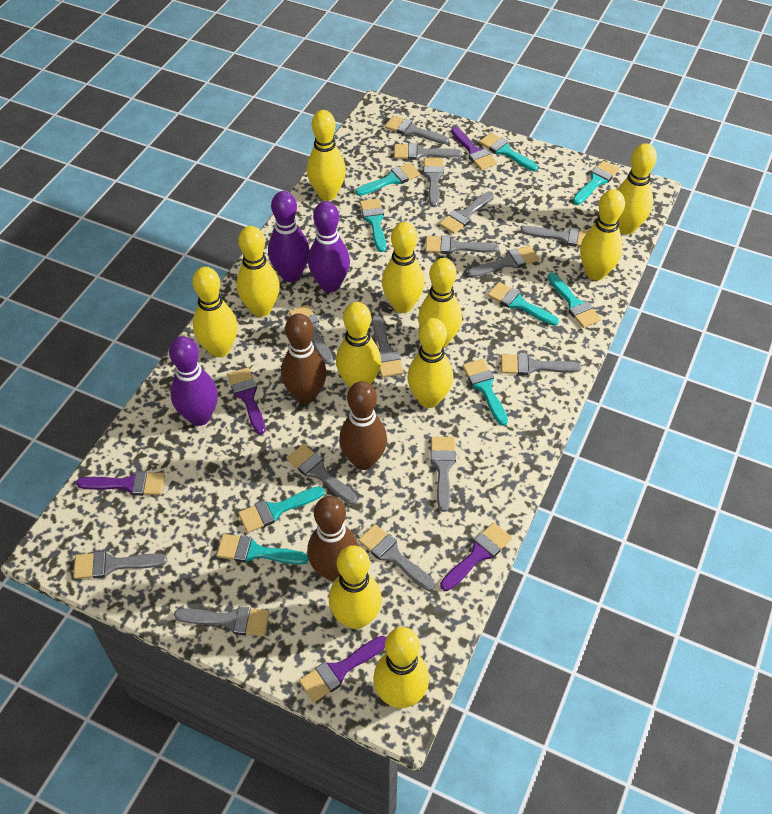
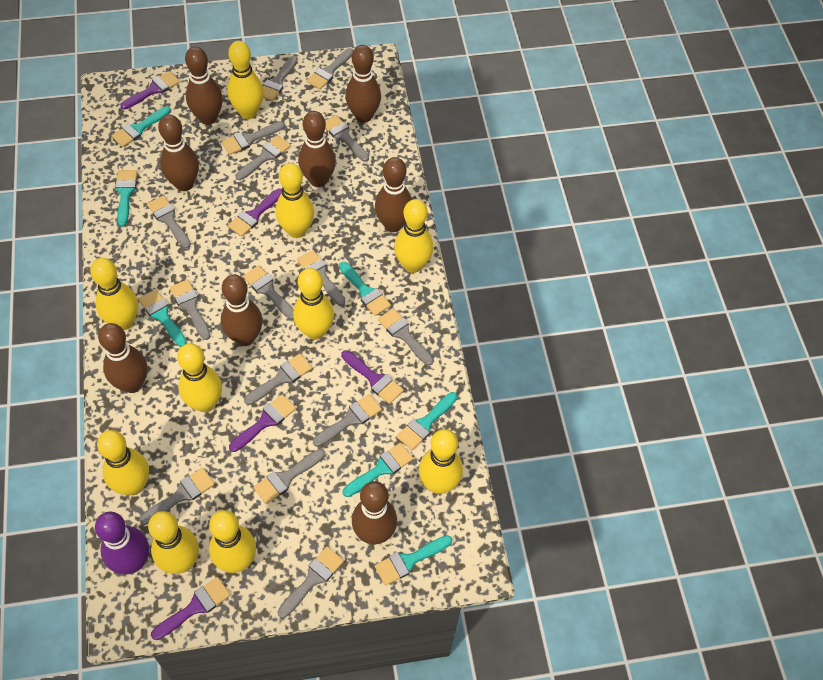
brown bowling pin: [281,313,327,404] [307,496,358,582] [339,381,387,470] = 3 -> [98,323,147,393] [158,115,199,191] [185,47,223,125] [221,275,262,346] [298,111,336,187] [345,45,381,123] [352,481,397,544] [375,157,412,232] = 8
purple bowling pin: [169,336,218,426] [268,191,310,282] [308,201,350,292] = 3 -> [95,512,149,574] = 1
turquoise brush: [216,534,308,565] [238,486,325,533] [355,163,420,196] [360,199,386,252] [462,359,508,426] [479,133,538,171] [488,282,559,326] [547,273,601,328] [573,161,619,205] = 9 -> [112,106,171,147] [115,170,137,226] [138,289,187,347] [339,262,391,316] [343,443,413,497] [375,535,452,586] [397,392,457,450] = 7
yellow bowling pin: [192,267,238,357] [237,226,280,317] [307,110,346,201] [329,545,382,629] [336,302,381,387] [373,627,429,708] [382,222,425,313] [407,318,453,408] [418,258,462,348] [580,189,625,280] [617,143,657,234] = 11 -> [90,258,138,330] [97,430,149,495] [148,511,199,574] [177,343,222,412] [209,510,256,573] [227,41,264,119] [275,163,314,238] [293,268,334,340] [394,199,433,273] [419,429,463,494] = 10

